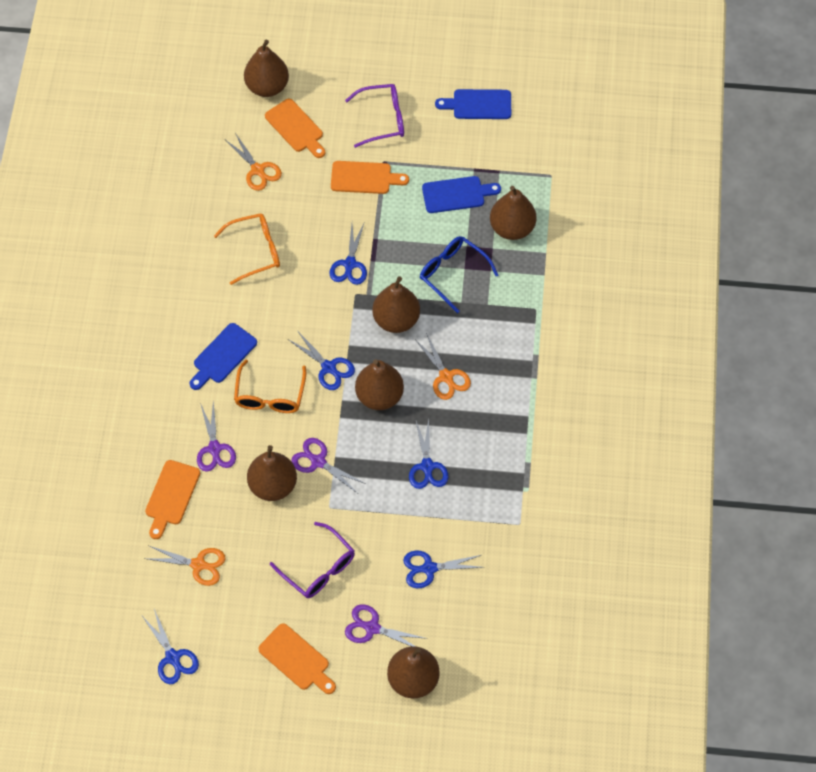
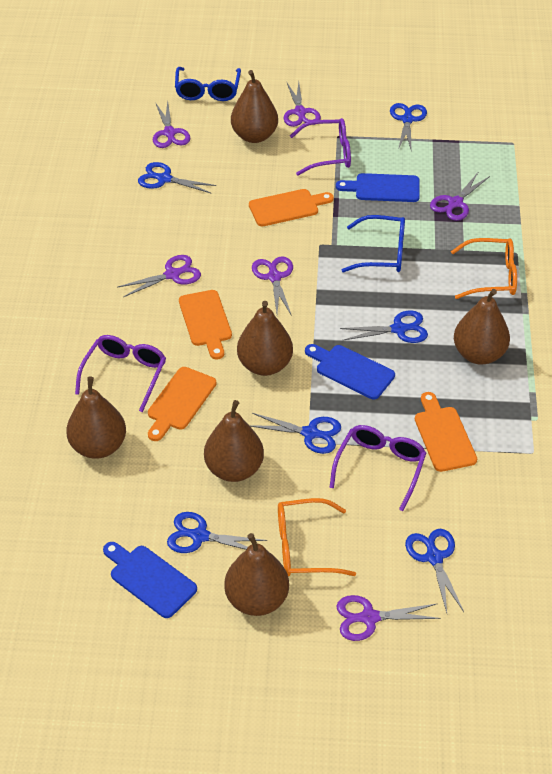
blue glasses: [420,236,498,313] = 1 -> [175,67,241,101] [342,215,405,273] = 2
blue scissors: [142,609,199,684] [289,332,355,390] [329,221,367,285] [403,550,484,588] [409,419,448,489] = 5 -> [138,162,216,193] [167,512,267,553] [249,413,341,454] [340,310,428,343] [390,103,427,150] [405,529,464,613] = 6
orange scissors: [144,546,226,586] [226,133,282,191] [415,333,471,400] = 3 -> none = 0
purple glasses: [270,522,355,598] [345,84,404,148] = 2 -> [75,335,166,412] [290,118,351,176] [329,425,426,511] = 3
purple scissors: [197,401,236,472] [291,438,366,493] [345,604,427,647] = 3 -> [118,255,201,297] [153,101,191,148] [252,256,293,316] [284,82,321,127] [337,595,441,641] [430,171,490,221] = 6

